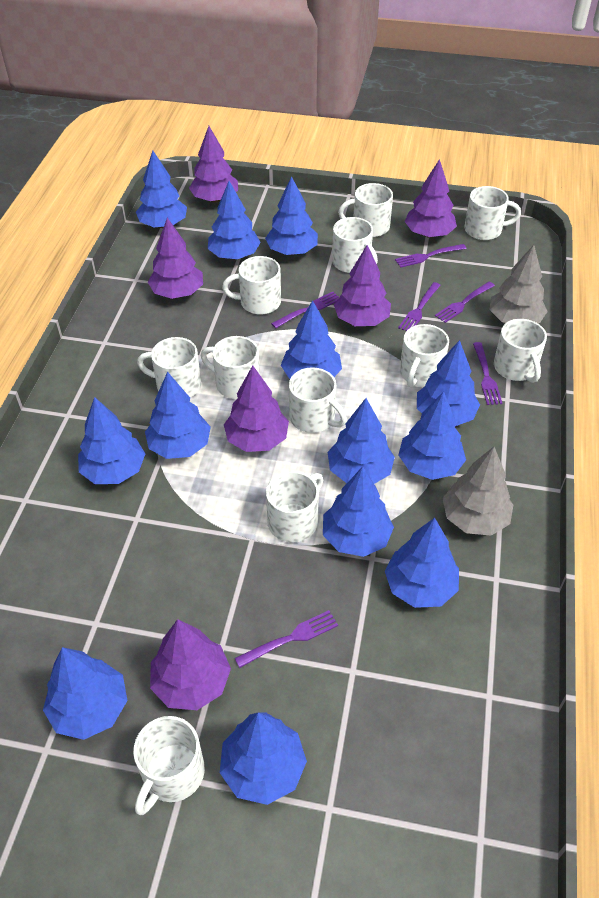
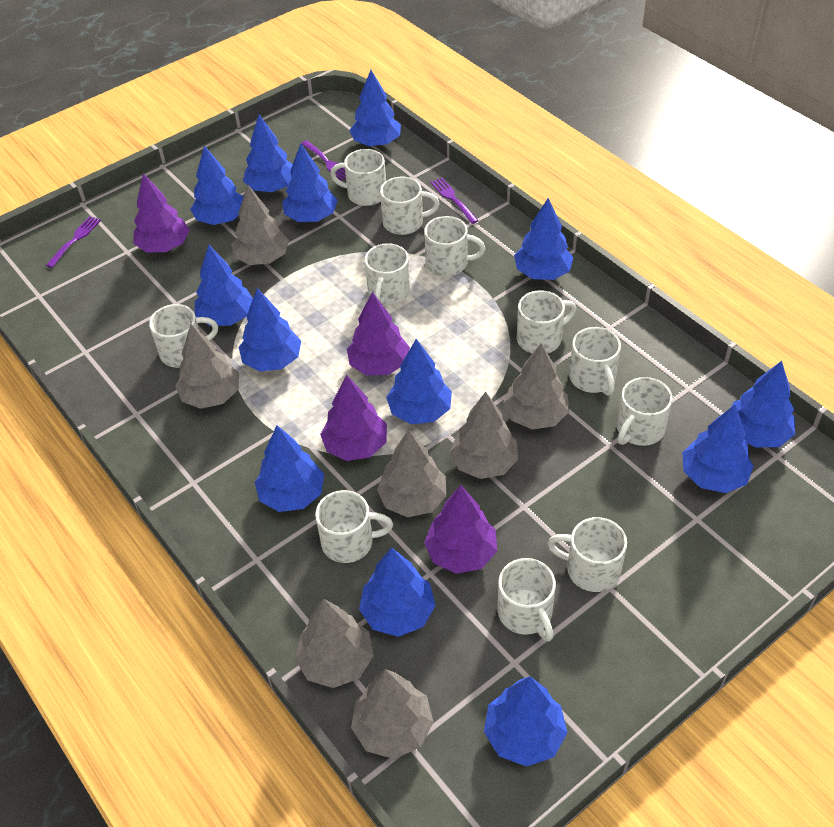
grey tree: [442,447,513,536] [490,245,548,323] = 2 -> [175,324,239,409] [232,185,289,265] [295,599,374,688] [351,669,434,759] [377,429,447,517] [450,392,518,479] [503,343,569,430] = 7
purple fork: [235,610,338,668] [271,292,339,328] [395,244,466,268] [398,282,441,331] [435,282,495,323] [473,342,502,405] = 6 -> [46,216,101,268] [301,140,346,181] [431,178,478,224] = 3
purple tree: [148,218,203,299] [150,619,231,710] [189,126,238,203] [224,365,289,452] [334,245,391,326] [404,159,457,238] = 6 -> [133,173,190,253] [320,374,387,461] [347,292,410,375] [424,485,497,574] = 4

